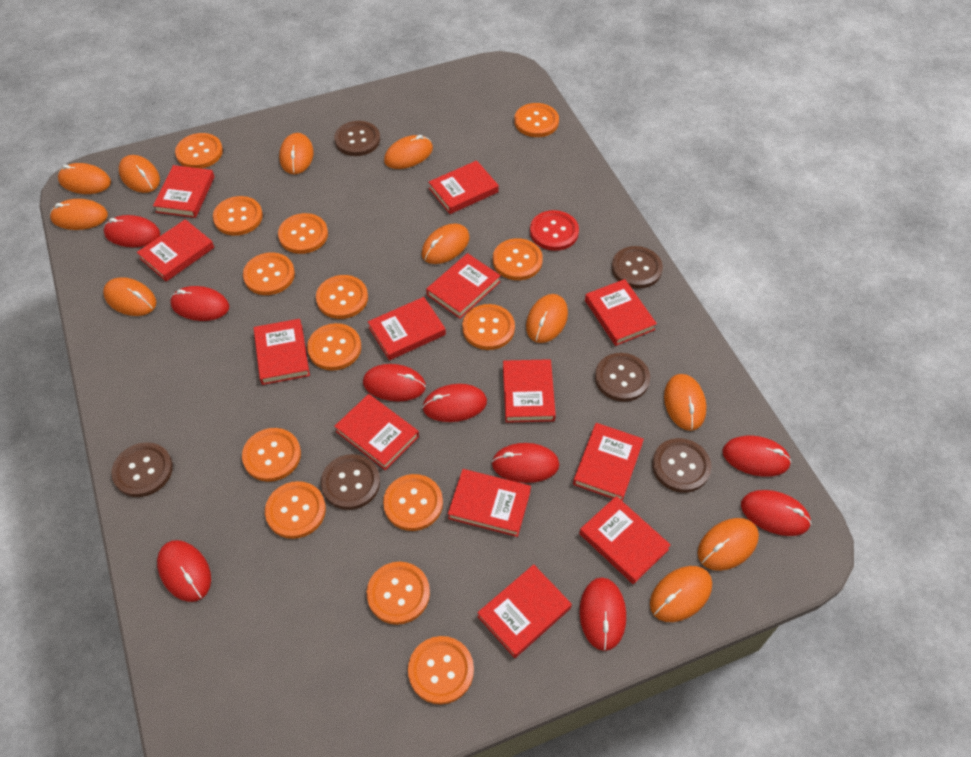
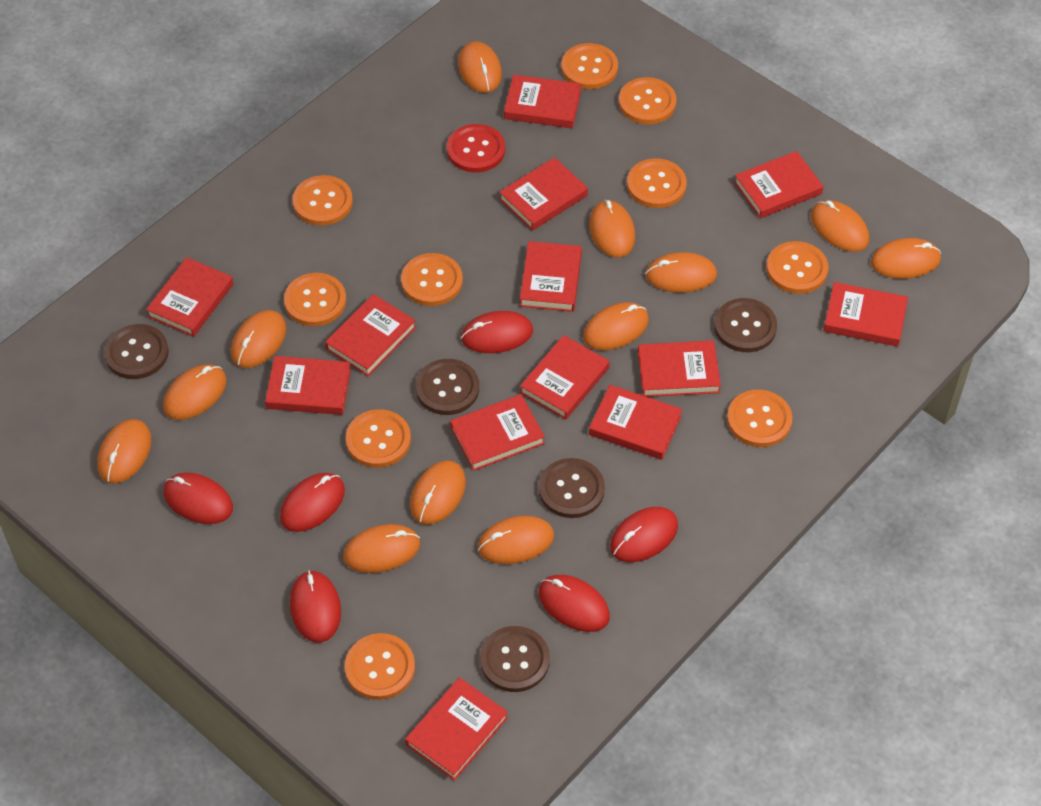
brown button: [111,442,173,497] [321,454,380,510] [334,121,380,156] [595,353,650,402] [612,246,663,289] [652,438,711,493] = 6 -> [104,324,169,379] [415,359,479,415] [480,626,550,692] [539,458,605,518] [714,298,777,352] = 5
orange button: [175,133,223,169] [213,196,263,236] [242,428,301,482] [243,252,295,295] [265,481,326,539] [278,213,328,254] [307,323,361,371] [316,275,368,319] [367,562,430,625] [383,474,443,531] [408,636,474,705] [462,304,515,350] [493,238,543,280] [514,103,559,137] = 14 -> [284,273,346,326] [292,175,353,226] [345,633,415,700] [346,409,411,468] [401,253,463,306] [561,43,618,89] [619,77,677,124] [627,158,687,208] [727,390,792,447] [766,241,828,294] = 10
orange mouse: [50,199,108,230] [58,163,111,194] [103,277,156,316] [119,155,160,193] [279,133,314,174] [384,135,433,169] [422,224,470,264] [526,294,568,343] [650,566,712,622] [664,374,706,431] [698,518,759,571] = 11 -> [97,419,151,484] [163,364,227,420] [231,310,286,368] [343,524,420,573] [410,461,466,525] [458,41,502,93] [478,516,554,564] [583,302,649,350] [589,200,635,257] [645,252,717,293] [811,200,869,252] [871,238,941,279] = 12
red mouse: [104,215,160,247] [157,540,211,602] [170,286,229,321] [363,364,426,402] [422,384,487,422] [492,443,560,483] [580,578,626,651] [722,435,792,477] [741,490,812,536] = 9 -> [164,472,233,524] [280,473,345,532] [290,570,341,643] [461,311,533,353] [538,575,610,632] [610,507,678,562] = 6

